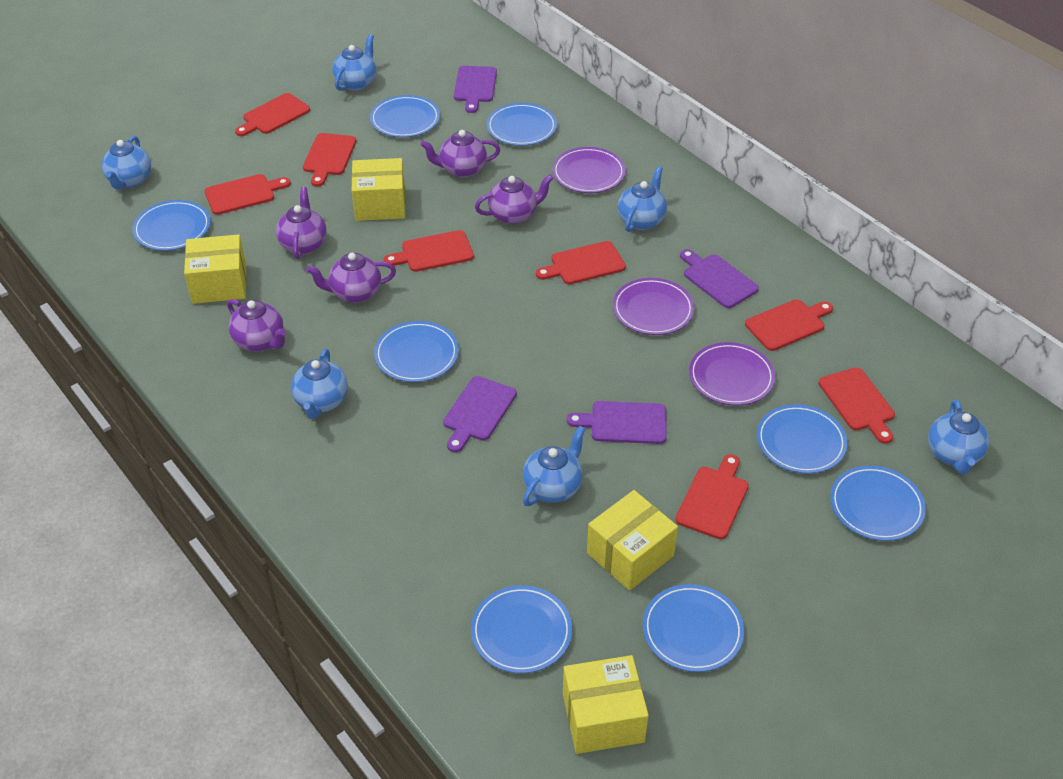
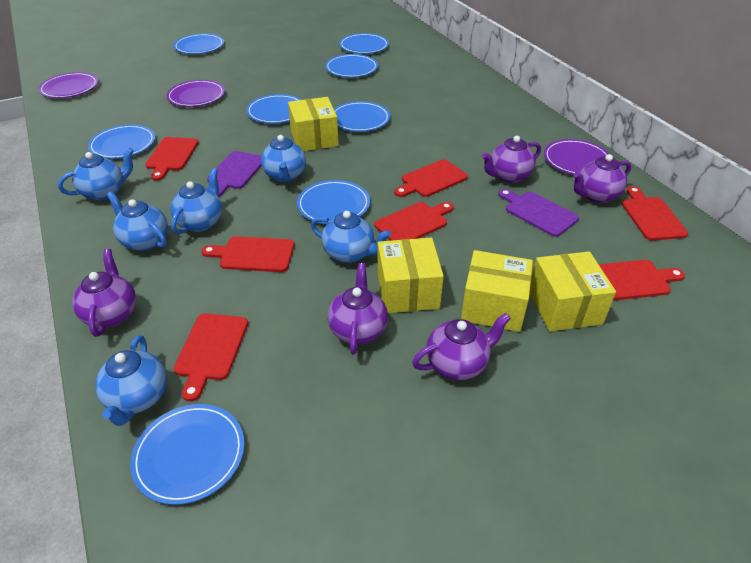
purple cutting board: [443,376,517,452] [454,66,497,113] [567,401,667,444] [680,249,759,308] = 4 -> [207,151,262,197] [498,189,579,237] = 2
red cutting board: [204,174,291,215] [235,93,310,136] [303,133,356,187] [384,230,474,272] [536,241,626,284] [676,454,749,539] [745,299,833,351] [818,367,895,444] = 8 -> [145,137,199,181] [173,313,248,402] [201,236,294,272] [375,202,454,241] [394,159,468,197] [599,260,685,301] [622,186,688,241] = 7

